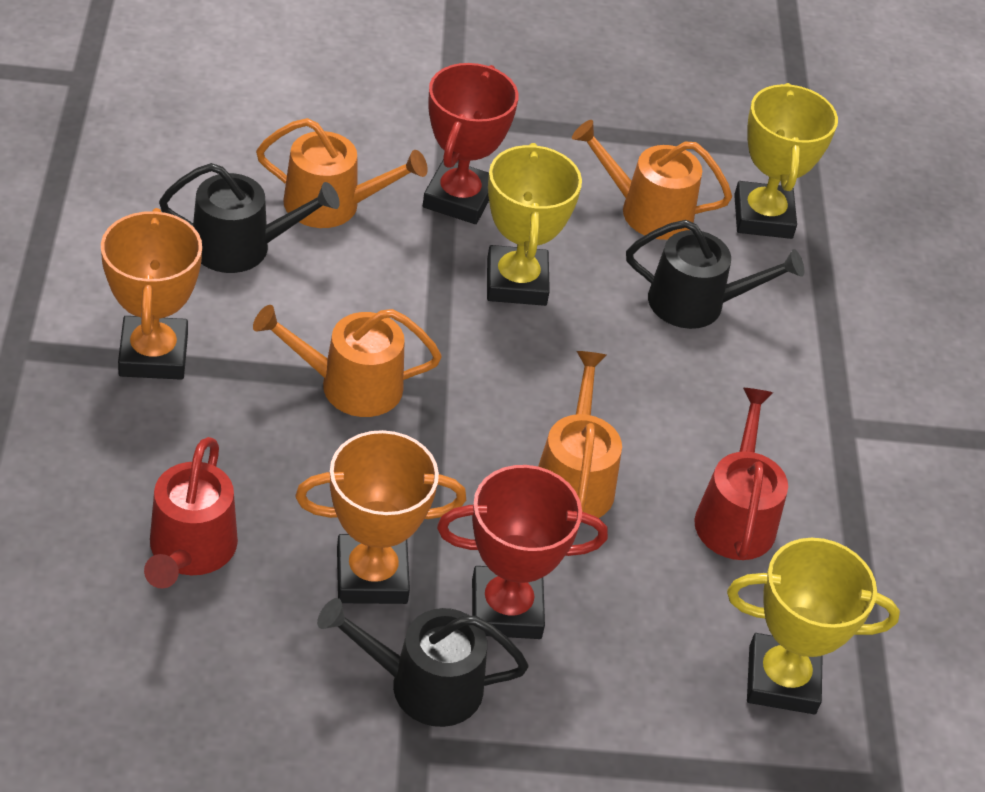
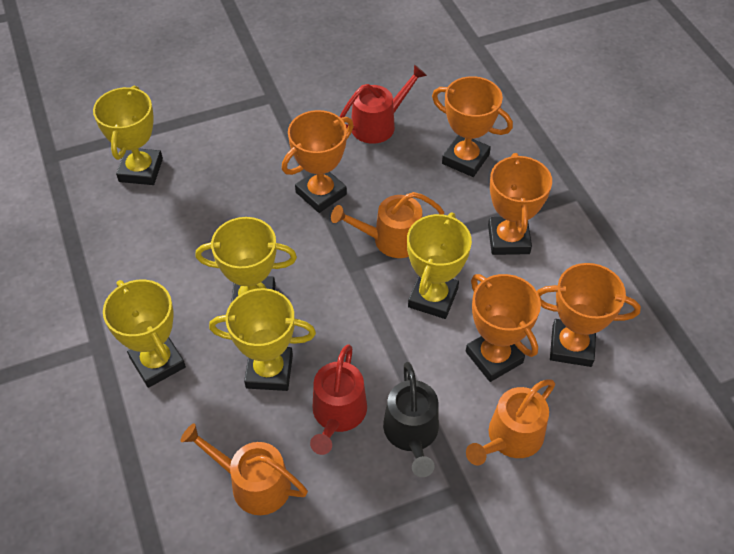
black watering can: [159,163,340,273] [317,598,528,727] [626,220,804,329] = 3 -> [383,362,439,477] = 1
orange trophy: [101,208,202,380] [295,430,466,604] = 2 -> [282,110,354,213] [432,76,513,177] [466,274,541,382] [488,153,552,255] [537,263,641,367] = 5
orange watering can: [253,305,442,417] [256,118,428,228] [538,351,622,523] [572,120,732,240] = 4 -> [180,423,308,515] [331,192,444,258] [466,380,555,465] = 3
red trophy: [423,63,519,224] [437,465,608,639] = 2 -> none = 0
yellow trophy: [487,143,582,306] [727,538,900,714] [734,83,838,239] = 3 -> [93,86,163,185] [103,279,186,388] [195,217,297,302] [209,288,316,391] [407,212,472,319] = 5

